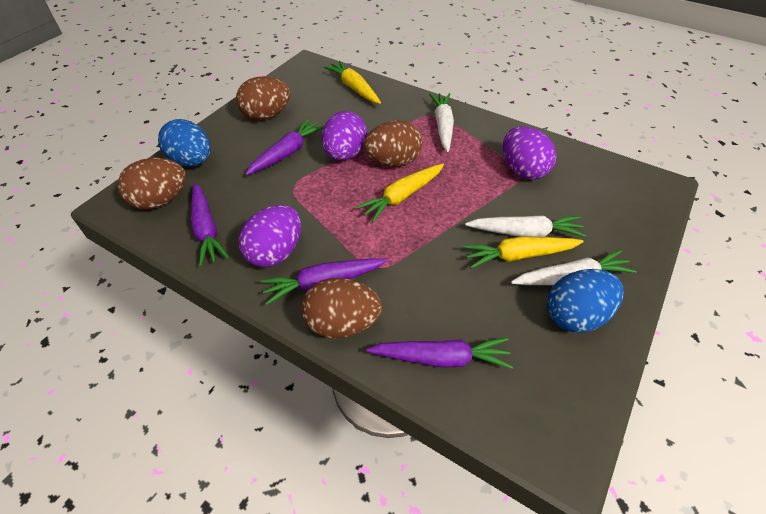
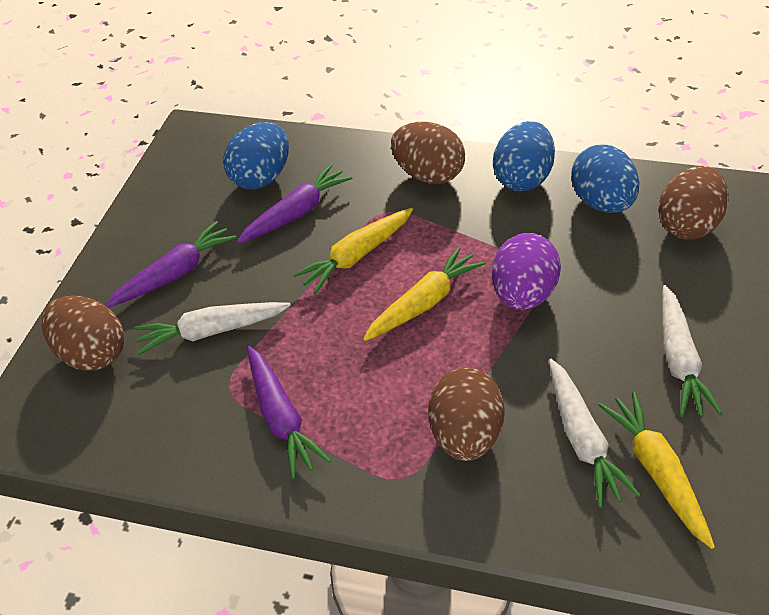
blue egg: [158,119,211,167] [547,269,624,333] = 2 -> [223,122,289,189] [493,121,555,191] [571,144,639,213] = 3
purple carrot: [191,183,229,267] [245,119,324,175] [260,258,387,305] [367,338,513,369] = 4 -> [105,221,237,307] [237,164,353,244] [247,346,331,479] = 3
purple egg: [238,205,301,267] [322,111,367,161] [503,126,557,179] = 3 -> [492,233,561,310] = 1

